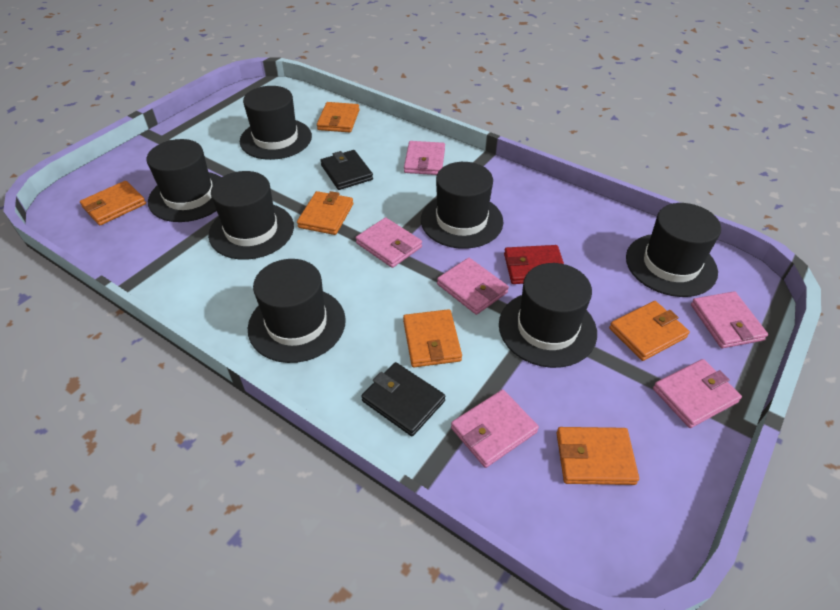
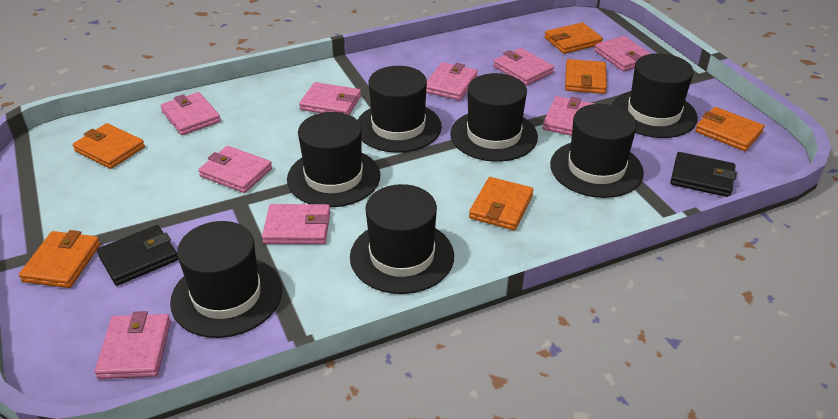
pink wallet: [356,217,422,268] [404,141,445,175] [437,258,509,315] [451,390,539,468] [653,359,742,428] [691,291,768,348] = 6 -> [95,311,171,379] [161,92,221,135] [199,146,272,193] [262,204,330,244] [299,82,361,115] [426,62,478,100] [493,48,554,85] [542,96,595,136] [594,36,651,71] = 9
red wallet: [504,245,564,284] = 1 -> none = 0

